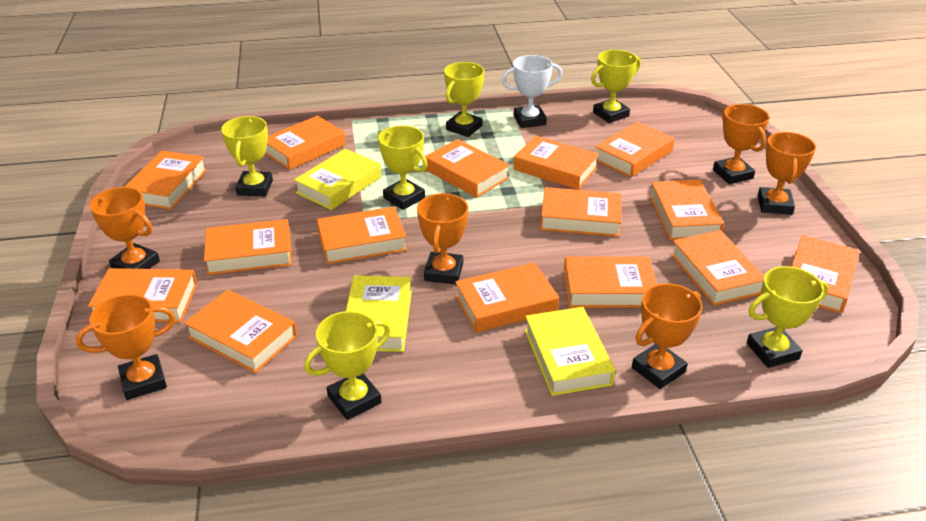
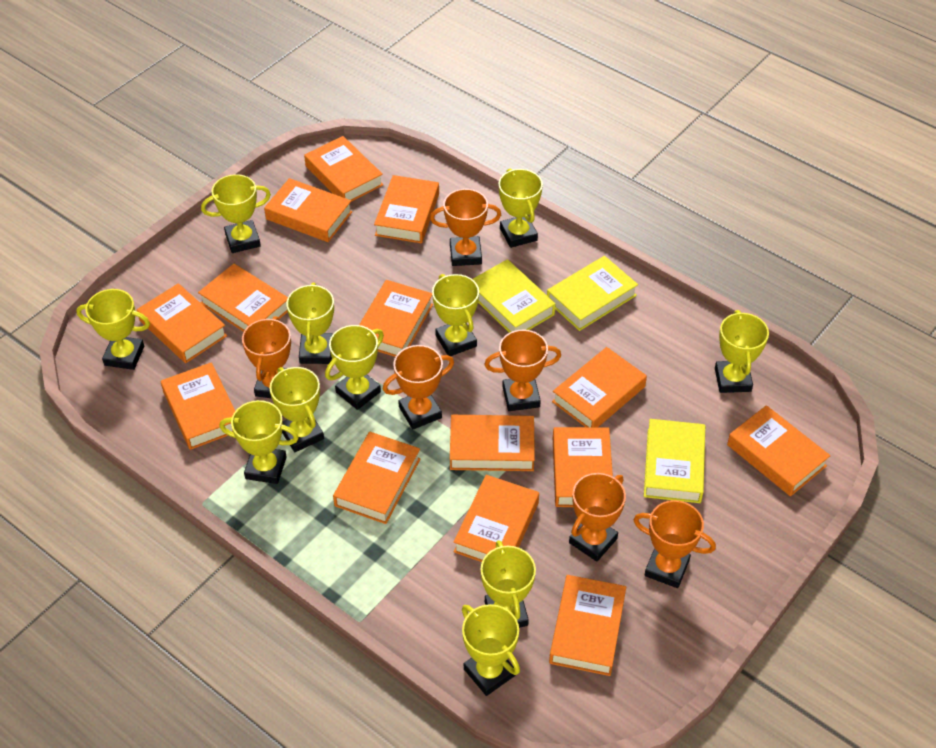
orange book: [88,268,197,322] [125,150,207,210] [184,290,297,373] [204,219,292,275] [265,116,346,170] [317,207,407,264] [425,139,510,198] [455,263,559,333] [514,136,599,190] [540,187,621,237] [564,256,657,308] [595,122,675,177] [649,180,724,240] [670,230,764,306] [791,235,860,313] = 15 -> [137,283,227,363] [161,362,235,450] [198,264,288,332] [264,178,352,242] [304,136,383,202] [333,432,420,524] [359,280,433,357] [374,175,439,243] [450,415,535,471] [454,475,539,562] [549,575,626,676] [552,347,647,427] [553,427,613,507] [727,405,830,496] = 14
white trophy: [502,55,563,128] = 1 -> none = 0
yellow trophy: [221,116,273,196] [304,311,391,420] [377,125,427,210] [444,62,484,137] [591,50,641,123] [747,266,828,368] = 6 -> [76,289,150,370] [201,174,271,253] [220,400,299,484] [270,367,324,452] [286,282,334,364] [325,325,384,410] [432,274,479,356] [462,604,520,696] [481,540,536,628] [499,169,543,248] [715,310,769,393] = 11

